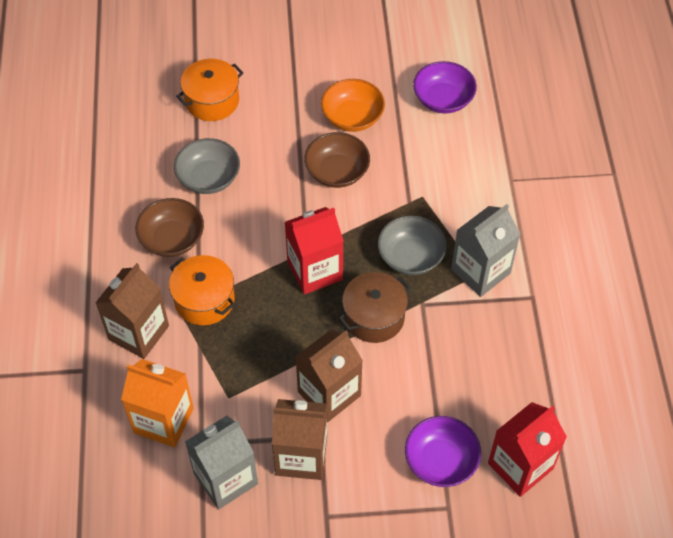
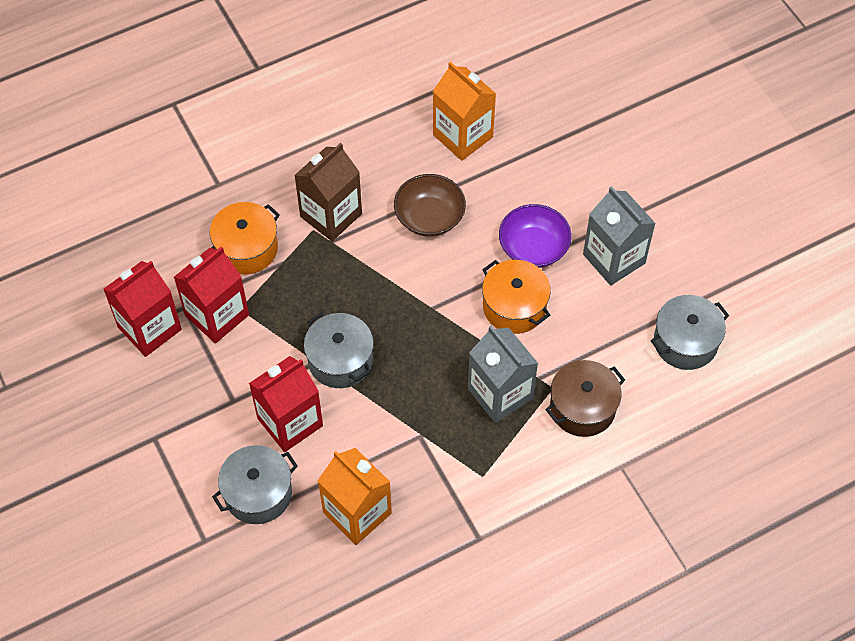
brown bowl: [136,198,204,257] [304,132,370,188] = 2 -> [394,174,466,237] = 1
brown carton: [96,263,169,359] [272,399,327,480] [296,329,363,423] = 3 -> [294,143,362,241] = 1
grey bowl: [174,138,240,194] [378,215,447,275] = 2 -> none = 0
grey pot: none = 0 -> [212,445,298,524] [304,312,374,388] [651,295,729,370] = 3
orange bowl: [321,79,385,132] = 1 -> none = 0
orange carton: [121,359,194,447] = 1 -> [318,448,392,545] [433,62,496,161] = 2
purple bowl: [405,416,481,487] [413,61,477,113] = 2 -> [499,204,572,268] = 1
red carton: [285,207,344,295] [488,402,567,497] = 2 -> [103,261,182,357] [174,247,249,344] [249,356,323,452] = 3

